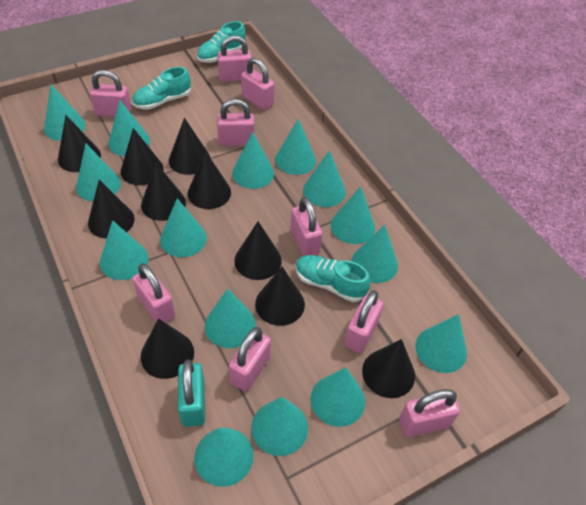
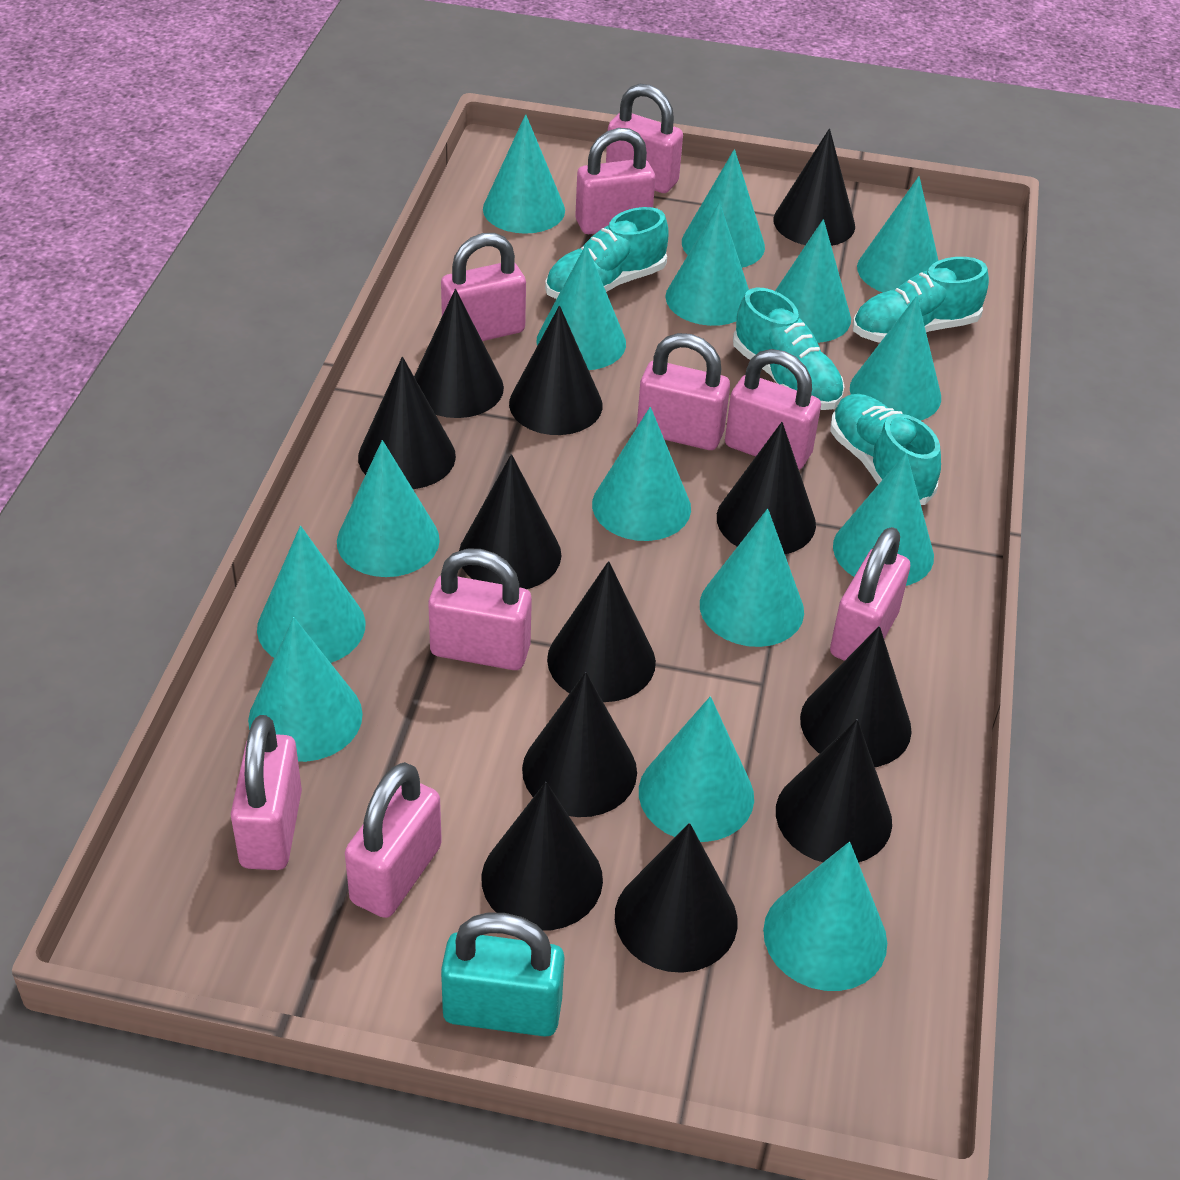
black cone: [58,115,101,172] [88,180,135,239] [121,128,164,185] [141,163,186,221] [141,318,194,379] [169,118,210,175] [188,151,231,209] [234,221,282,280] [255,267,305,326] [362,339,415,398] = 10 -> [358,357,456,489] [414,289,504,418] [459,454,561,589] [481,782,603,931] [509,306,602,435] [522,672,637,817] [547,561,656,702] [615,823,738,973] [717,422,816,554] [773,129,855,246] [776,719,892,863] [800,626,912,767] = 12
turquoise shoe: [132,67,191,110] [197,21,246,63] [295,255,370,302] = 3 -> [545,207,668,299] [733,287,845,410] [830,394,941,505] [853,257,989,343] = 4

